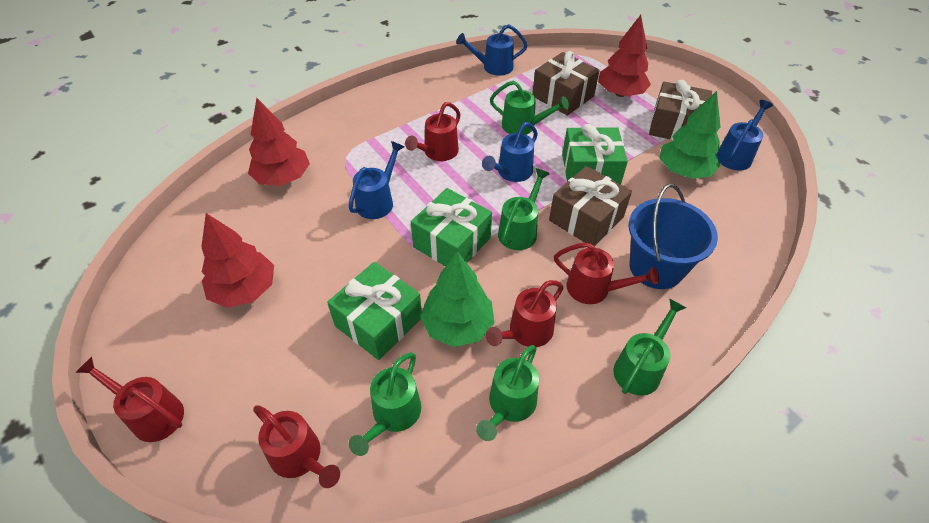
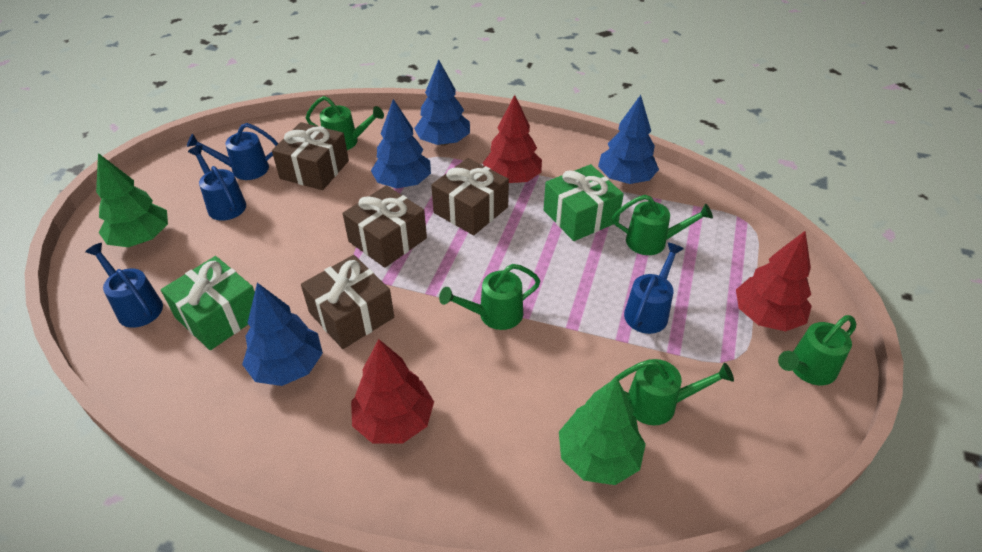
blue bucket: [629,184,718,289] = 1 -> none = 0
blue tree: none = 0 -> [242,283,323,386] [371,99,431,189] [414,59,470,146] [598,95,659,184] = 4
brown gift: [532,51,600,116] [549,166,632,246] [649,80,712,140] = 3 -> [272,122,349,190] [301,255,394,349] [343,185,427,268] [431,158,509,235] = 4
green gift: [327,262,422,360] [411,188,492,266] [562,124,628,184] = 3 -> [161,256,255,350] [544,164,624,241] = 2
red watering can: [75,357,184,442] [253,405,340,488] [405,102,461,161] [486,280,563,347] [554,243,659,304] = 5 -> none = 0

